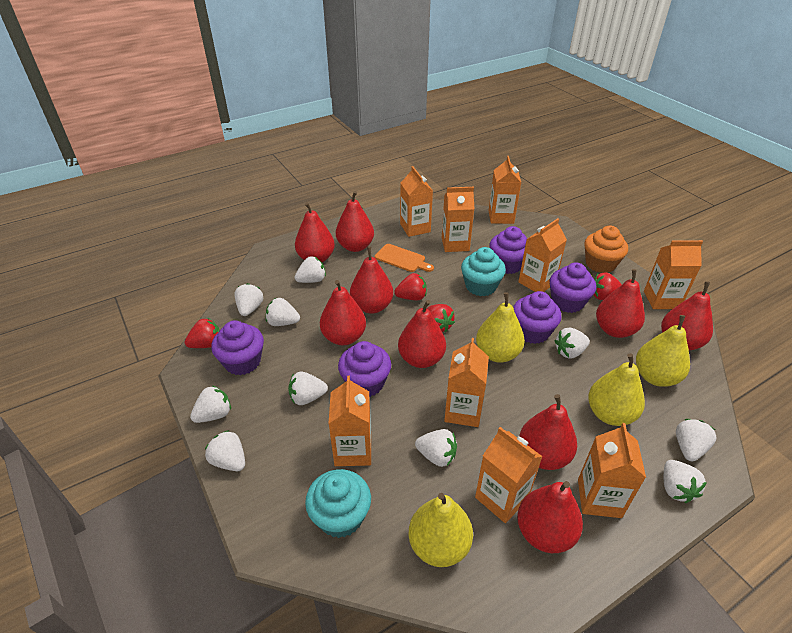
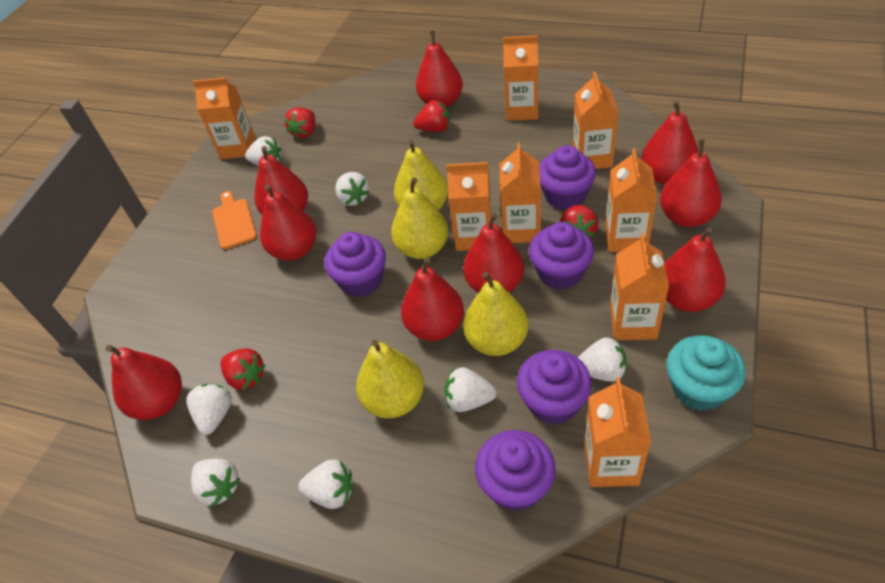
orange carton: [329,376,371,466] [400,166,433,237] [442,187,474,252] [444,338,489,427] [475,427,543,523] [489,156,521,224] [518,218,567,292] [578,423,646,518] [644,240,703,309] = 9 -> [193,77,255,159] [446,162,492,251] [500,143,541,243] [503,35,538,121] [573,72,619,169] [585,378,651,487] [605,148,658,252] [610,233,669,340] = 8
orange cupcake: [584,226,628,273] = 1 -> none = 0
turquoise cupcake: [305,469,371,538] [461,247,506,296] = 2 -> [667,335,746,411] = 1
white strawberry: [190,386,231,423] [205,430,245,471] [234,283,263,316] [266,298,300,326] [288,372,328,405] [295,256,326,283] [415,429,457,467] [554,328,590,358] [664,460,707,503] [676,419,717,461] = 10 -> [186,384,232,435] [191,459,241,507] [245,136,281,166] [298,459,353,509] [335,172,370,206] [444,367,496,412] [578,338,627,382] = 7

